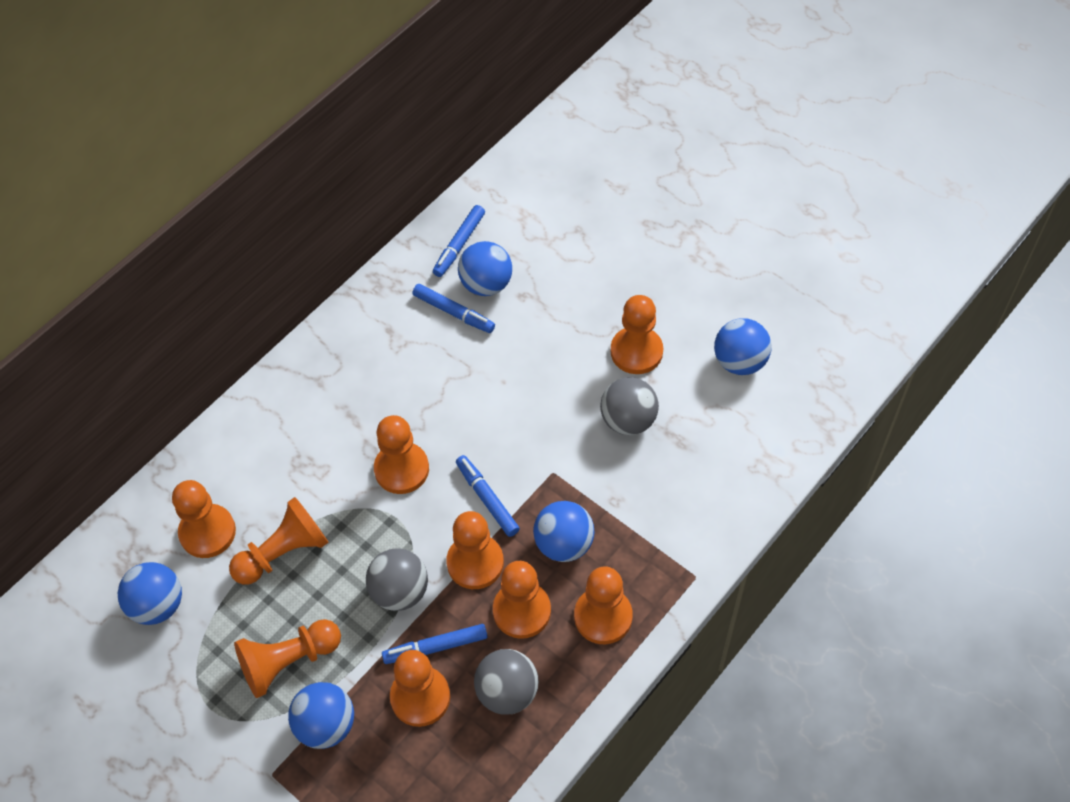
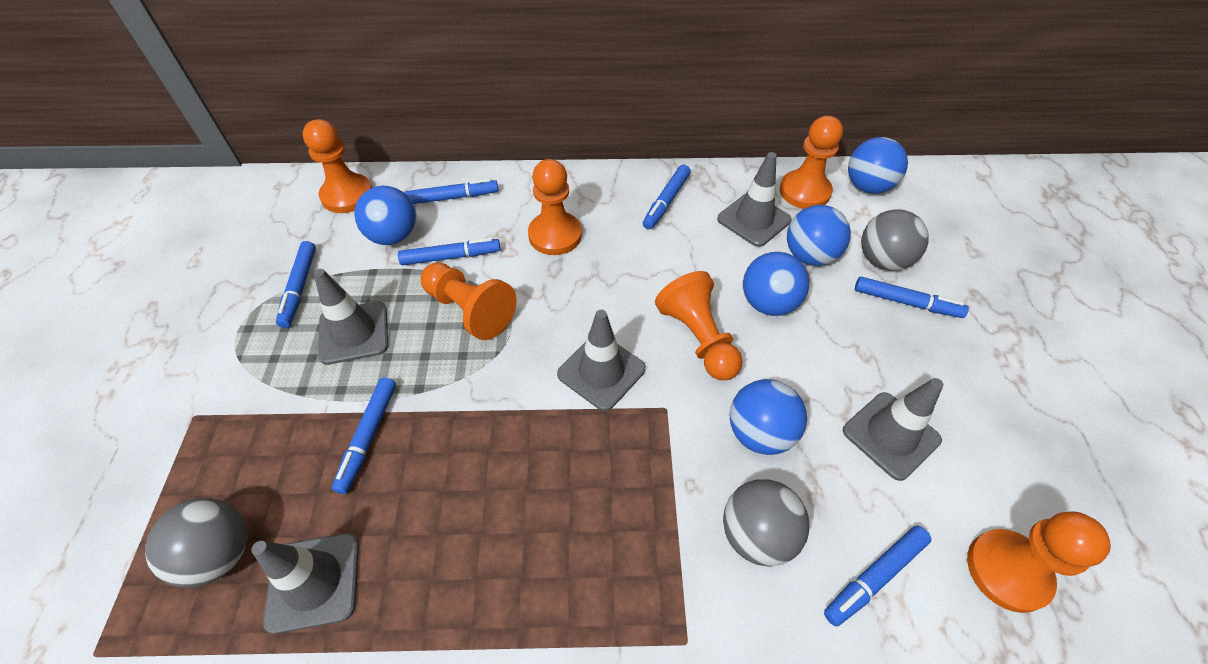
blue marker: [382,624,487,664] [413,284,495,333] [433,205,485,277] [456,455,520,537] = 4 -> [276,241,316,328] [332,377,396,494] [398,238,500,265] [404,178,499,204] [643,165,690,229] [824,526,932,627] [855,277,969,318] = 7
grey traffic cone: none = 0 -> [251,533,359,634] [313,269,388,365] [557,310,646,411] [717,152,792,247] [843,378,943,481] = 5
orange pawn: [172,480,236,558] [229,497,329,585] [234,619,341,698] [374,415,429,494] [390,650,450,727] [446,511,504,589] [493,561,551,639] [574,566,633,644] [611,295,663,374] = 9 -> [303,119,372,213] [421,263,517,340] [528,159,582,255] [655,271,743,380] [779,116,843,209] [967,511,1111,613] = 6

